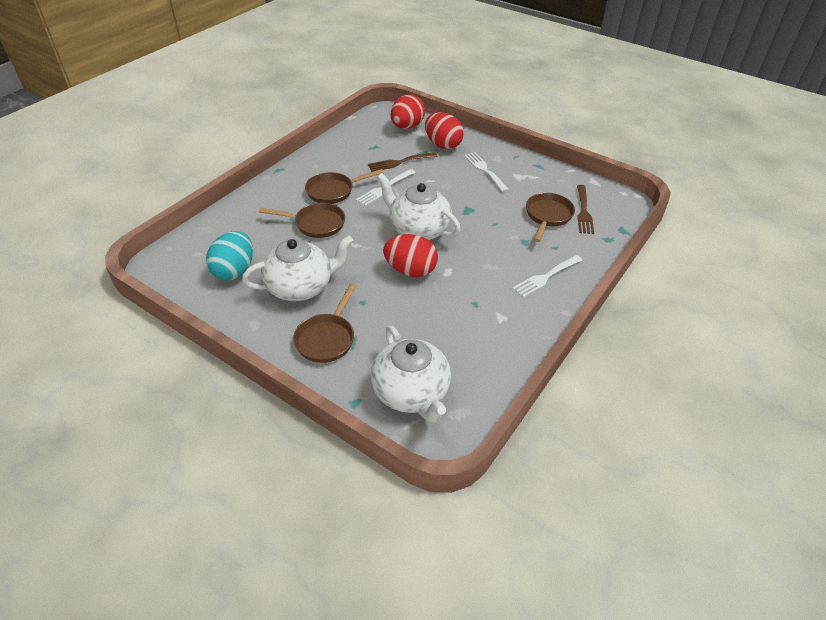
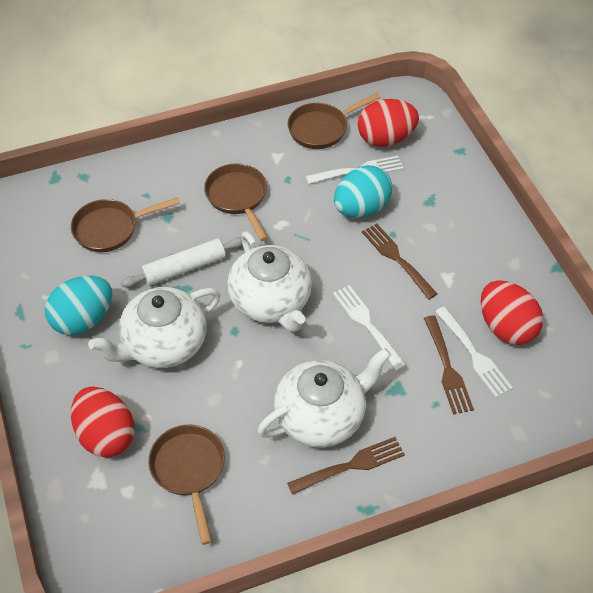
brown fork: [368,152,438,172] [577,185,594,234] = 2 -> [287,437,405,495] [362,224,437,299] [424,315,474,415] = 3
turquoise egg: [206,231,253,281] = 1 -> [45,276,112,335] [334,165,392,218] = 2
white rolling pin: none = 0 -> [121,237,242,288] = 1

